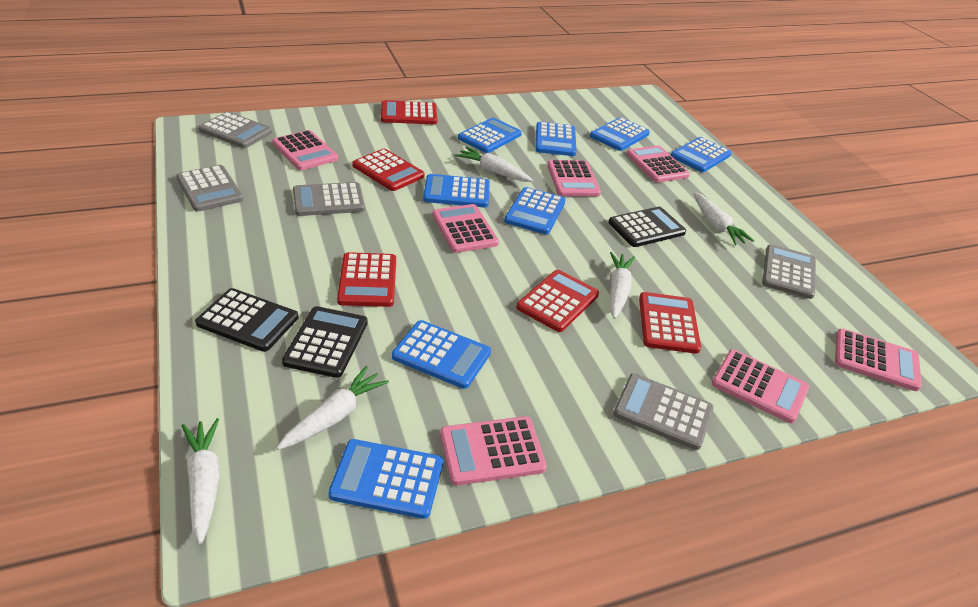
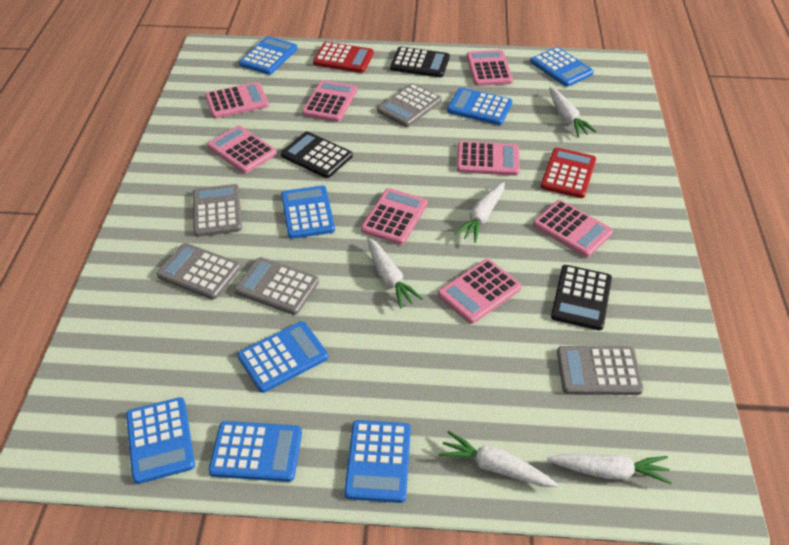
pink calculator: [272,130,338,170] [432,204,499,253] [440,416,547,486] [547,160,601,197] [626,146,690,183] [712,349,809,423] [835,329,922,391] = 7 -> [205,82,269,119] [207,125,277,173] [302,80,357,122] [361,188,428,245] [438,259,521,324] [457,141,520,176] [467,50,513,86] [533,200,613,257] = 8
red calculator: [337,252,396,307] [352,149,425,191] [381,100,437,124] [516,270,599,332] [639,292,701,354] = 5 -> [313,42,374,73] [541,148,596,198] = 2

